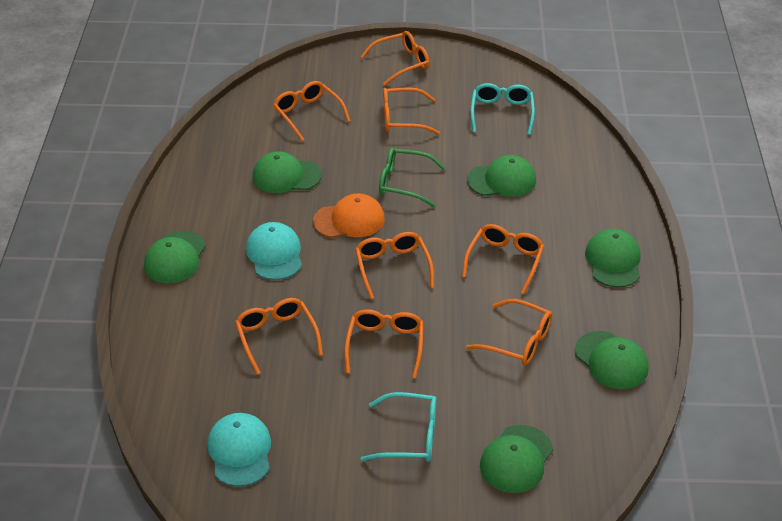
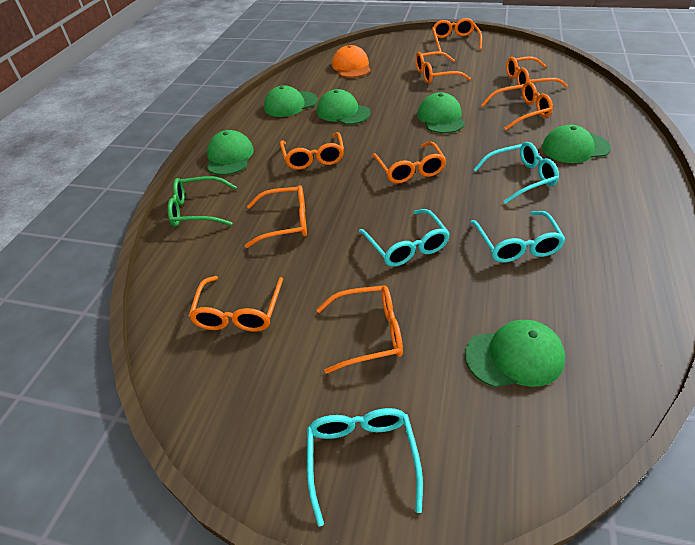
orange glasses: [235,298,323,375] [273,81,350,141] [344,309,424,379] [355,232,434,299] [360,31,430,85] [383,87,440,135] [462,224,544,294] [466,299,552,365] = 8 -> [189,276,283,332] [245,185,307,248] [280,132,344,170] [316,285,403,374] [372,142,446,184] [415,51,471,84] [432,18,482,52] [481,81,553,130] [506,57,568,90] = 9
turquoise cap: [208,413,271,487] [246,222,302,280] = 2 -> none = 0
turquoise glasses: [361,392,437,462] [471,83,535,135] = 2 -> [307,408,423,527] [359,209,450,267] [471,211,566,263] [473,142,559,204] = 4

